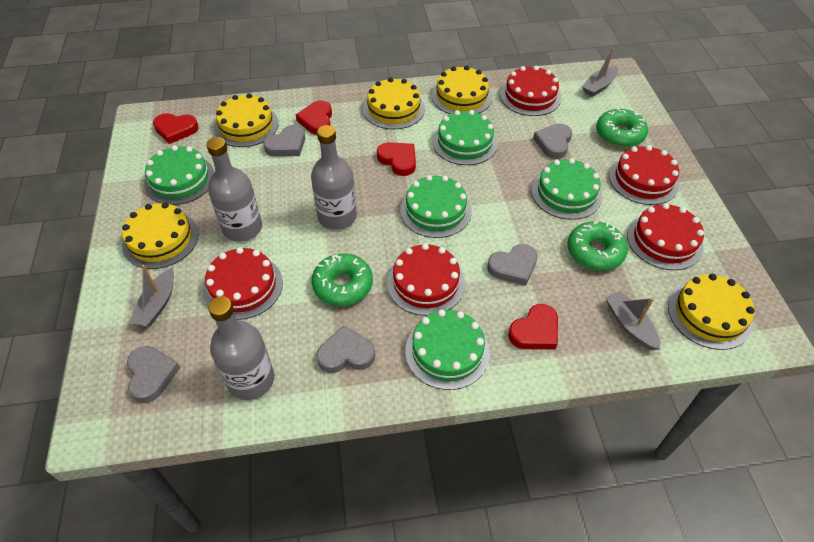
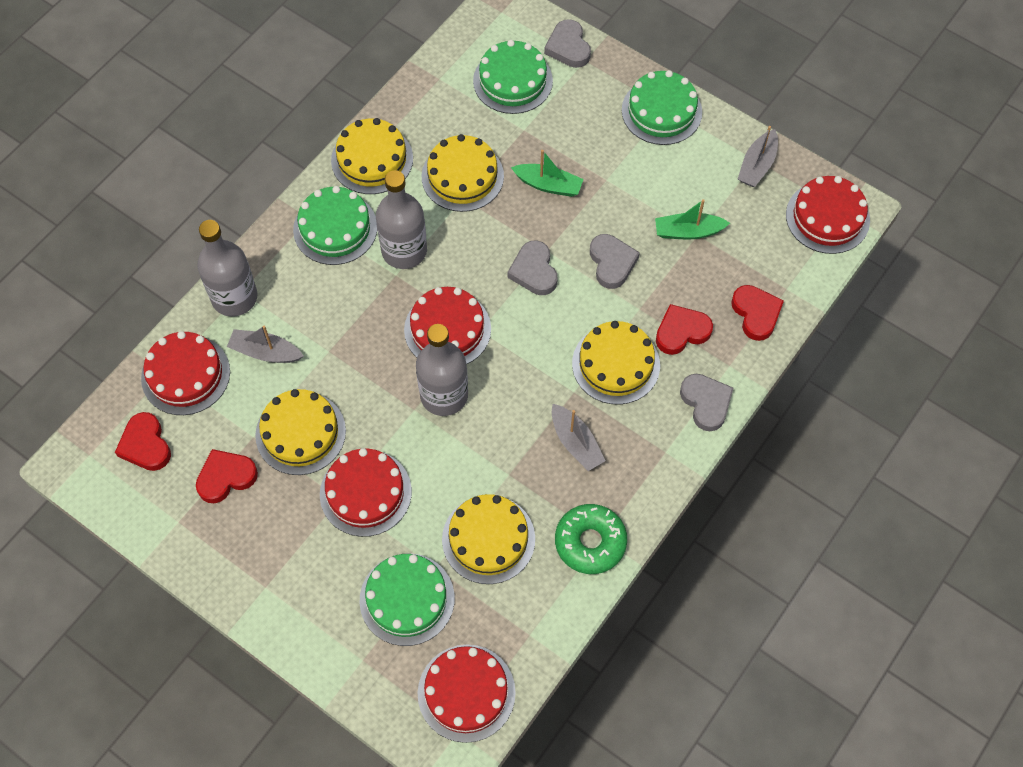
green boat: none = 0 -> [511,150,584,197] [655,199,730,239] = 2
green cake: [144,145,214,205] [400,175,472,238] [405,309,490,390] [432,110,498,165] [532,158,602,220] = 5 -> [293,186,377,265] [359,554,455,646] [473,40,553,114] [622,70,702,145] = 4
green donut: [311,253,373,306] [567,221,628,271] [596,108,648,147] = 3 -> [555,504,627,574] = 1
grey heart: [127,346,180,403] [263,125,305,157] [316,325,375,373] [487,244,538,286] [533,123,572,159] = 5 -> [507,240,558,295] [544,19,591,68] [590,234,640,289] [680,374,733,431] = 4

